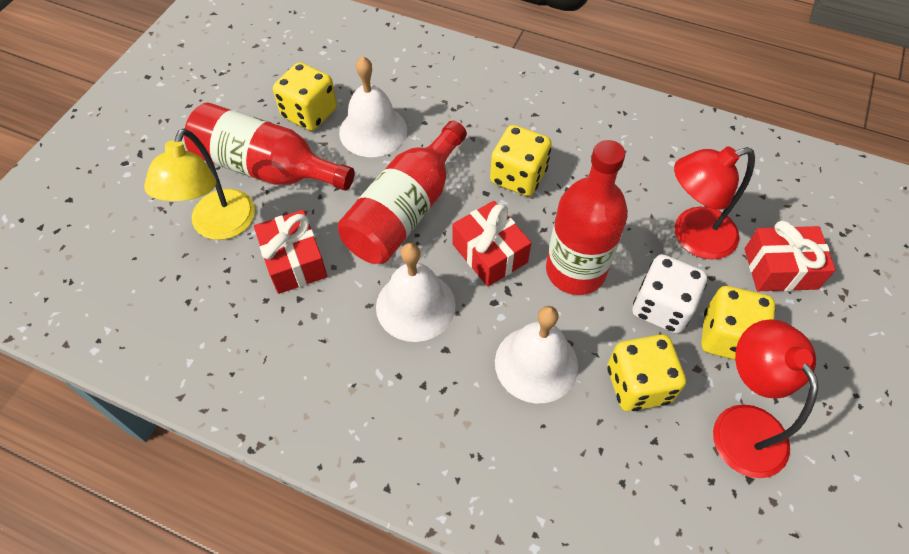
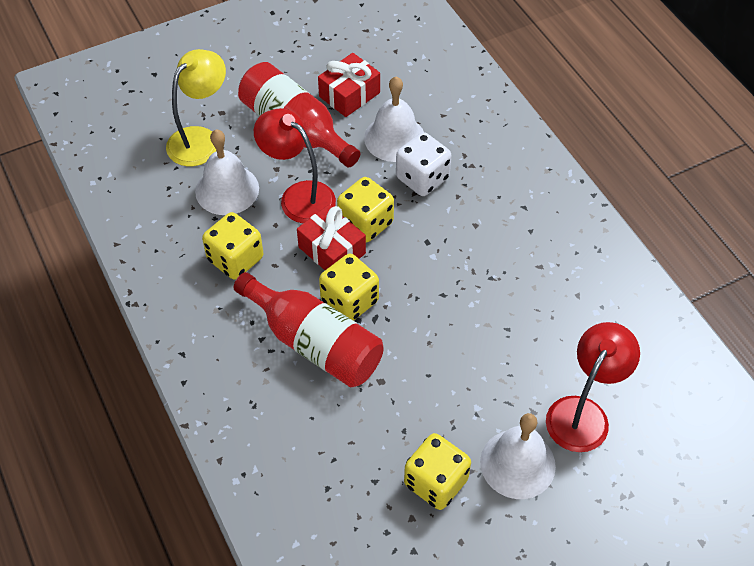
red bottle: [184,102,355,191] [338,121,467,264] [546,140,628,295] = 3 -> [234,272,383,387] [238,62,360,167] = 2
red gift: [254,210,327,294] [453,201,531,287] [745,221,836,291] = 3 -> [297,205,366,270] [318,53,380,117] = 2

